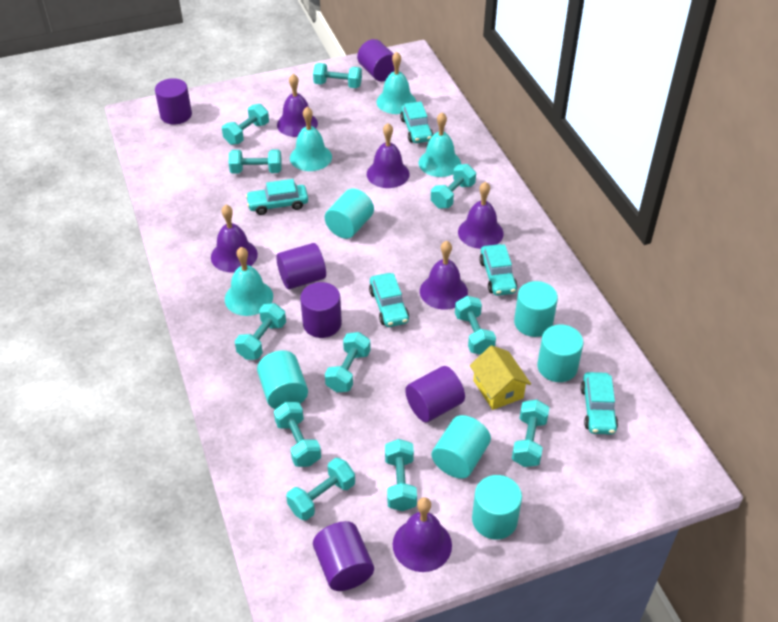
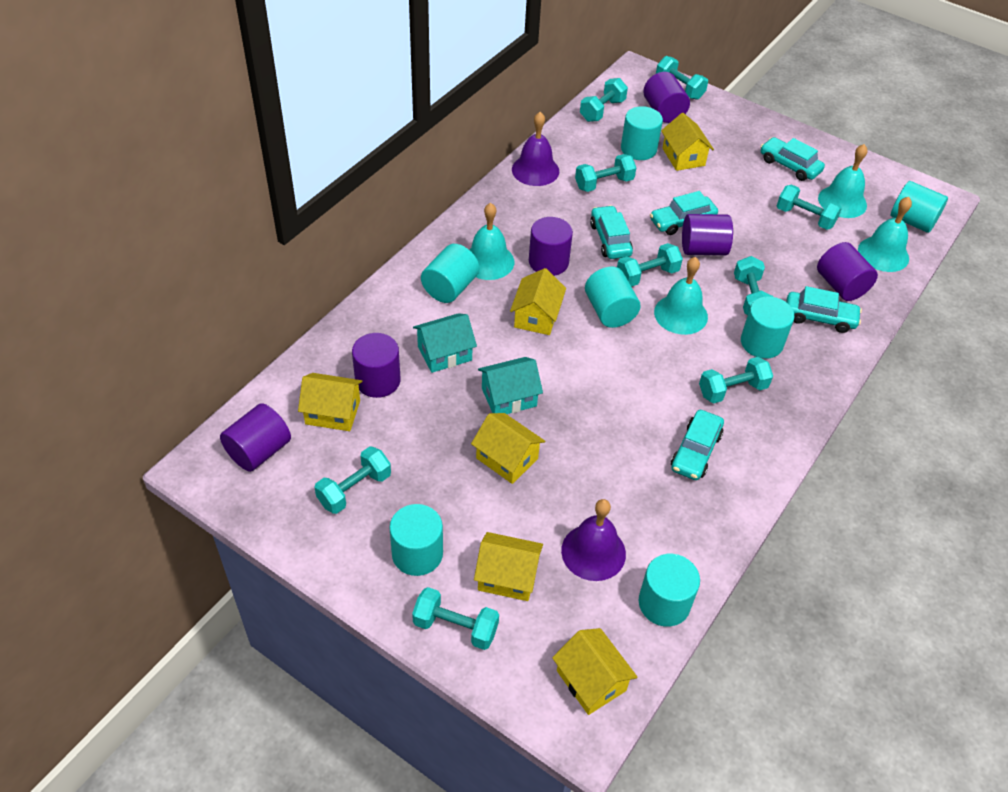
purple bell: [211,205,258,272] [277,74,318,137] [367,123,409,188] [393,497,452,572] [420,241,468,310] [458,182,504,249] = 6 -> [512,112,559,186] [561,499,626,581] = 2
turquoise cylinder: [257,350,308,409] [325,188,374,239] [432,415,491,479] [472,475,522,539] [514,281,558,337] [537,325,584,382] = 6 -> [389,504,443,576] [421,244,479,303] [585,267,640,328] [621,106,663,160] [639,554,700,627] [741,296,794,359] [890,181,948,233] = 7
turquoise dumbbell: [222,104,269,145] [229,149,282,173] [235,303,286,360] [274,402,321,467] [286,458,355,521] [313,63,362,88] [325,332,371,392] [385,439,417,511] [431,164,476,209] [455,296,496,355] [512,399,550,467] = 11 -> [314,446,391,514] [412,587,499,650] [575,154,636,192] [580,78,628,122] [617,243,683,287] [656,56,708,100] [699,357,773,403] [734,256,773,315] [777,184,842,230] = 9
turquoise house: none = 0 -> [413,313,477,373] [478,357,543,414] = 2
yellow house: [470,345,531,410] = 1 -> [298,373,362,431] [471,413,545,484] [474,532,543,601] [510,268,566,335] [552,628,638,715] [661,113,714,171] = 6

